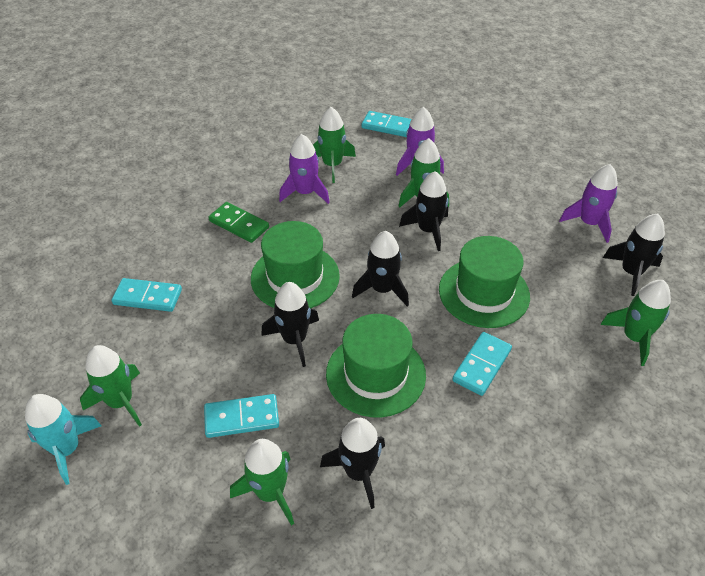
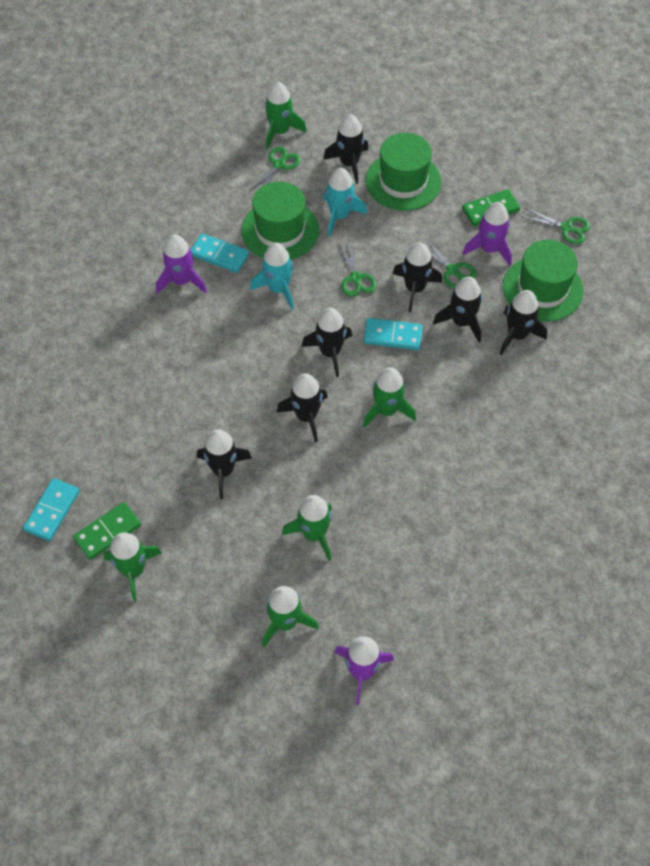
black rocket: [261,282,319,367] [320,418,385,509] [352,231,409,306] [399,171,449,251] [603,214,665,296] = 5 -> [197,429,252,499] [277,373,328,442] [302,308,352,377] [323,114,368,184] [393,242,442,312] [433,276,482,343] [500,290,547,355] = 7
green domino: [208,202,269,243] = 1 -> [73,502,141,560] [462,189,521,226] = 2
green scissors: none = 0 -> [249,147,301,191] [338,240,377,297] [425,238,477,289] [521,208,590,244] = 4
turquoise domino: [111,278,182,312] [204,394,279,438] [362,111,412,137] [452,332,512,396] = 4 -> [23,478,80,541] [191,234,249,273] [364,318,423,350] = 3
turquoise rocket: [25,394,102,485] = 1 -> [250,243,294,310] [323,168,367,236] = 2

